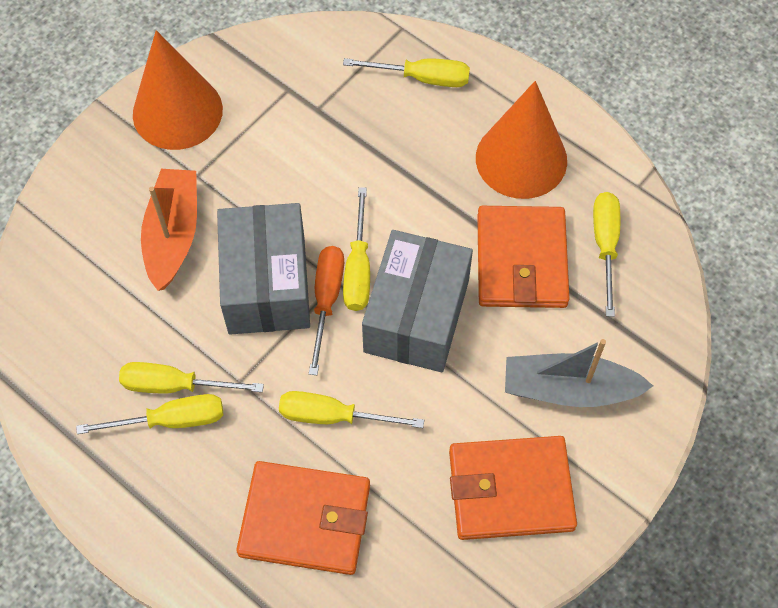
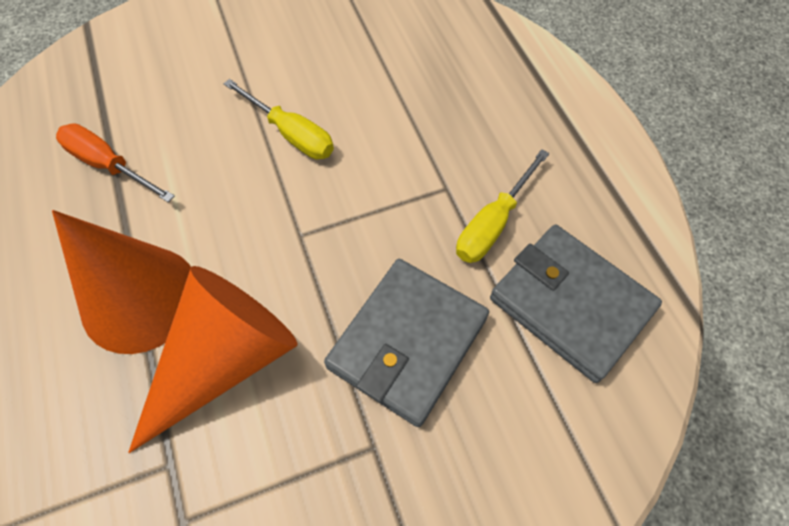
grey boat: [505,339,653,407] = 1 -> none = 0
grey box: [217,203,310,335] [362,230,473,372] = 2 -> none = 0
grey wallet: none = 0 -> [324,259,489,427] [490,225,662,383] = 2
orange boat: [141,169,197,291] = 1 -> none = 0
orange wallet: [236,461,370,575] [449,436,577,540] [477,206,570,308] = 3 -> none = 0
yellow screwdriver: [76,394,223,434] [119,362,264,393] [279,391,424,428] [343,58,470,87] [343,187,370,311] [593,192,620,317] = 6 -> [224,79,334,159] [456,149,549,263] = 2

